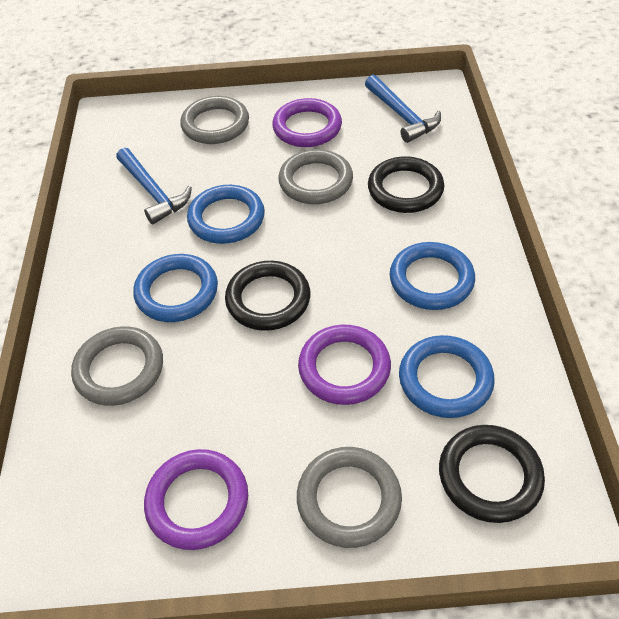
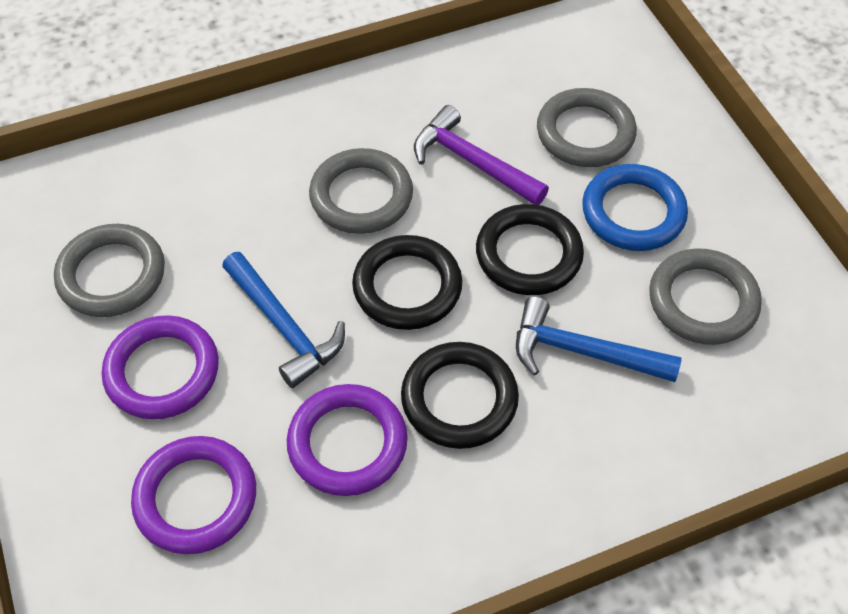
blue ring: [133,254,218,322] [187,185,265,244] [390,242,475,310] [399,335,495,418] = 4 -> [582,164,688,251] = 1
purple hammer: none = 0 -> [414,105,549,205] = 1

